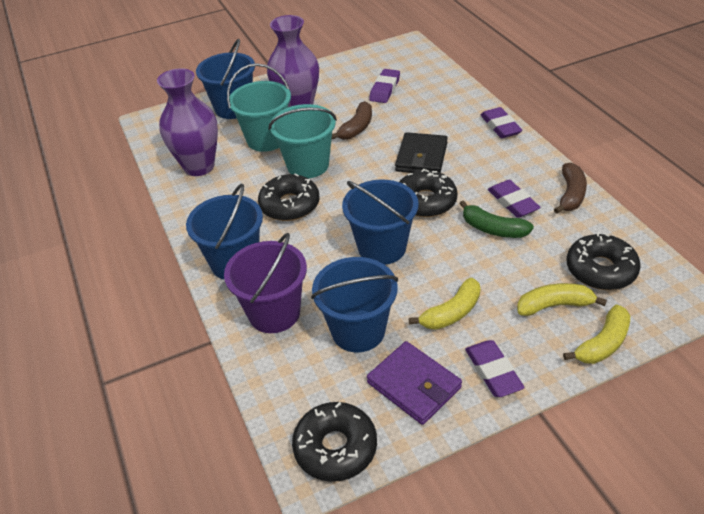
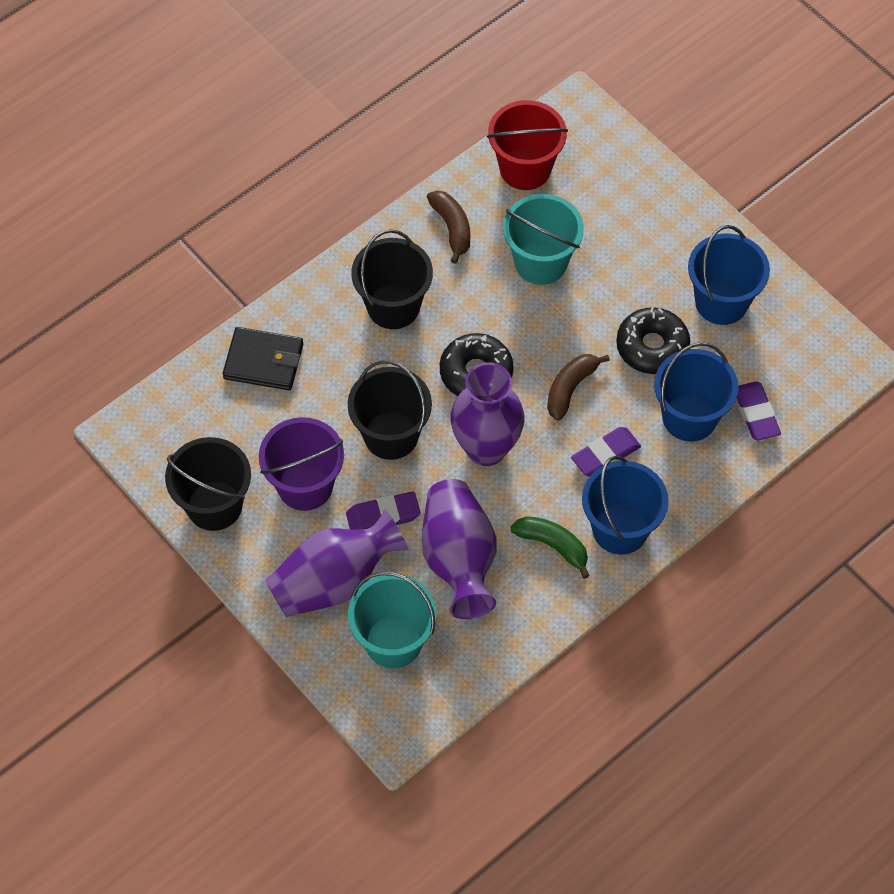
black bucket: none = 0 -> [165,437,251,531] [348,360,432,460] [351,229,433,329] = 3
black donut: [258,173,320,221] [292,402,377,482] [399,169,458,217] [567,232,641,290] = 4 -> [440,333,514,396] [616,307,690,374] = 2
blue bucket: [186,183,263,280] [196,38,255,119] [311,257,398,353] [342,179,419,265] = 4 -> [582,456,668,555] [654,342,738,441] [688,225,770,325] = 3
purple eraser: [369,69,400,103] [465,340,525,397] [481,107,522,138] [488,180,541,218] = 4 -> [346,492,420,530] [571,427,641,477] [737,381,781,440] = 3
purple vase: [157,68,218,176] [267,15,319,107] = 2 -> [266,509,409,617] [422,479,497,619] [450,362,525,466] = 3
purple wallet: [367,341,462,425] = 1 -> none = 0
red bucket: none = 0 -> [487,100,568,190] = 1
yellow banana: [409,278,481,330] [517,283,607,316] [563,304,630,364] = 3 -> none = 0

